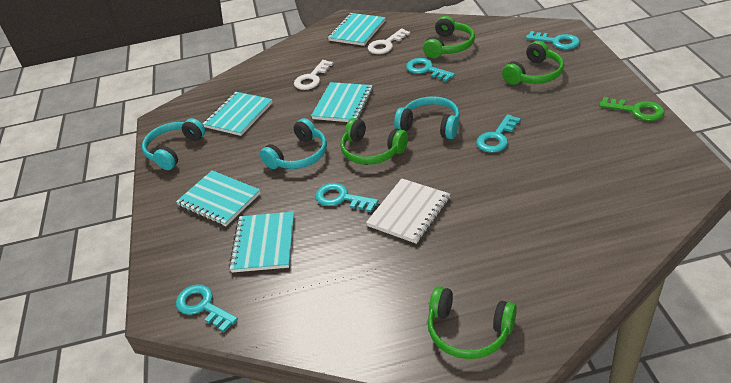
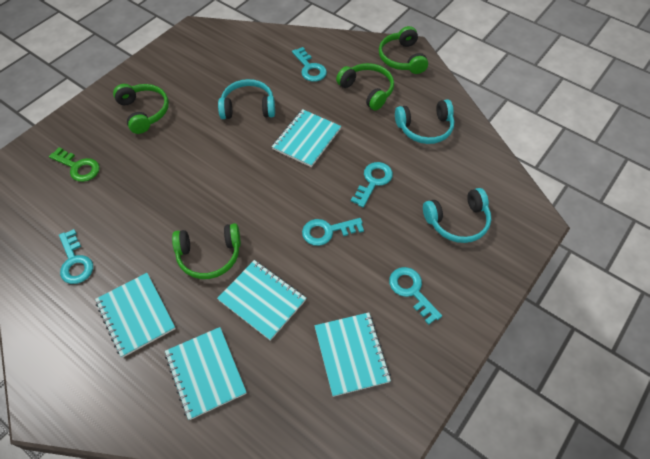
white key: [294,60,333,90] [368,28,410,54] = 2 -> none = 0
white notebook: [366,178,450,244] = 1 -> none = 0

